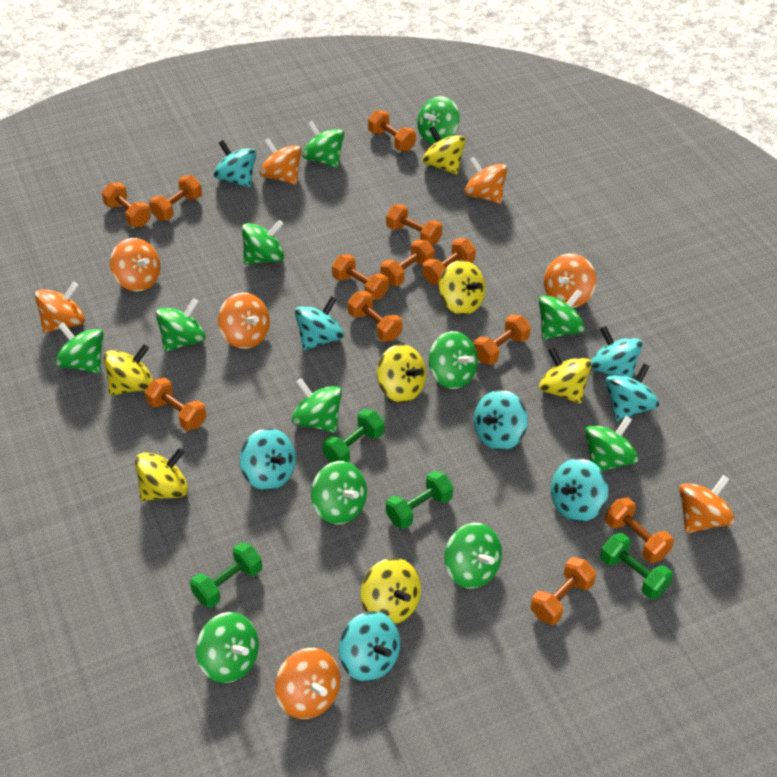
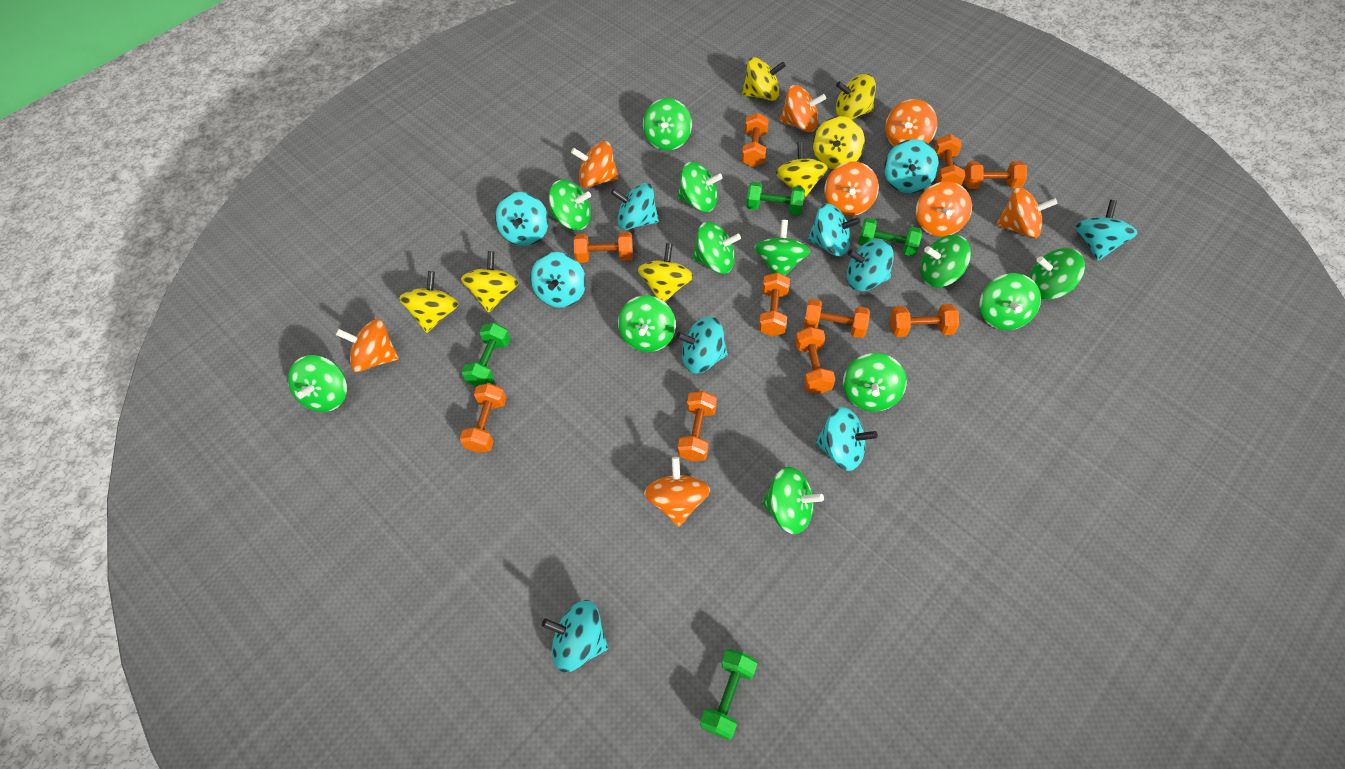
orange dumbbell: [102,183,151,227] [145,378,207,431] [149,175,202,221] [332,254,388,300] [348,291,402,342] [368,110,416,151] [380,239,435,286] [386,204,442,246] [422,238,476,285] [474,314,531,365] [531,557,596,625] [605,498,674,563] = 12 -> [460,383,507,453] [573,232,633,263] [678,391,717,461] [742,113,769,167] [759,272,790,336] [795,327,835,394] [804,299,870,338] [890,304,959,337] [934,134,965,186] [964,161,1027,189] = 10
turquoise spinning top: [214,140,256,188] [240,428,296,490] [294,296,344,350] [339,611,400,682] [474,390,528,450] [551,458,609,522] [591,326,643,378] [605,363,659,421] = 8 -> [495,192,549,246] [530,252,586,308] [542,600,608,672] [611,183,659,230] [676,317,728,374] [807,203,861,256] [815,407,878,471] [847,239,894,291] [884,139,939,193] [1076,200,1137,261] = 10

